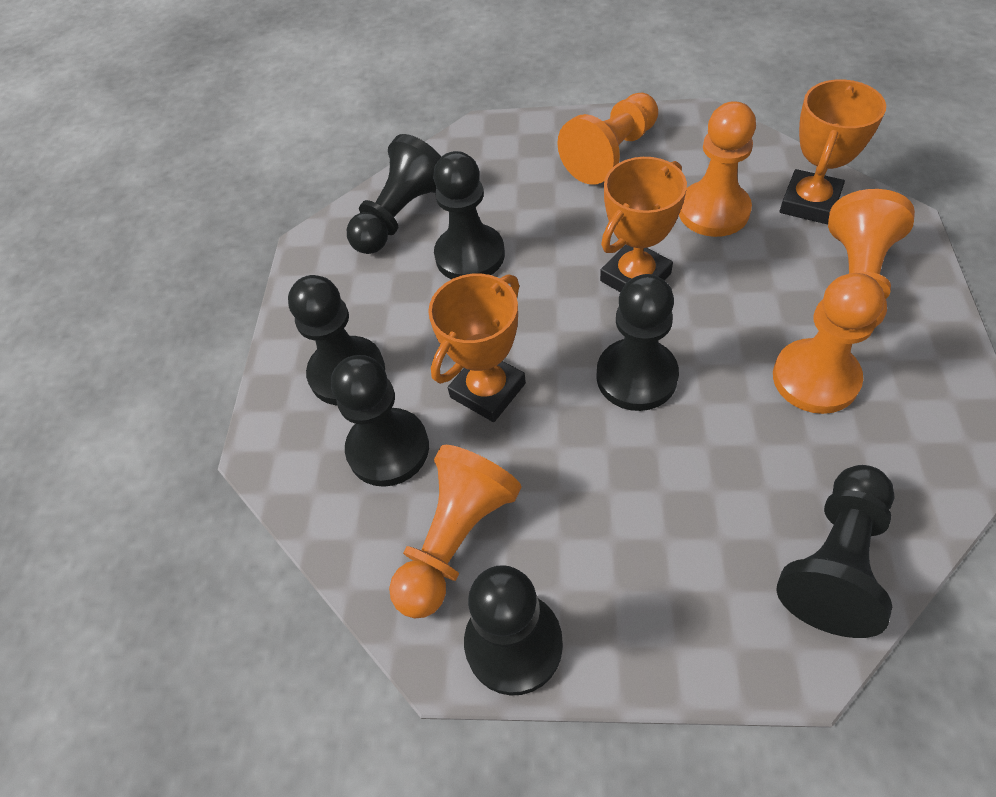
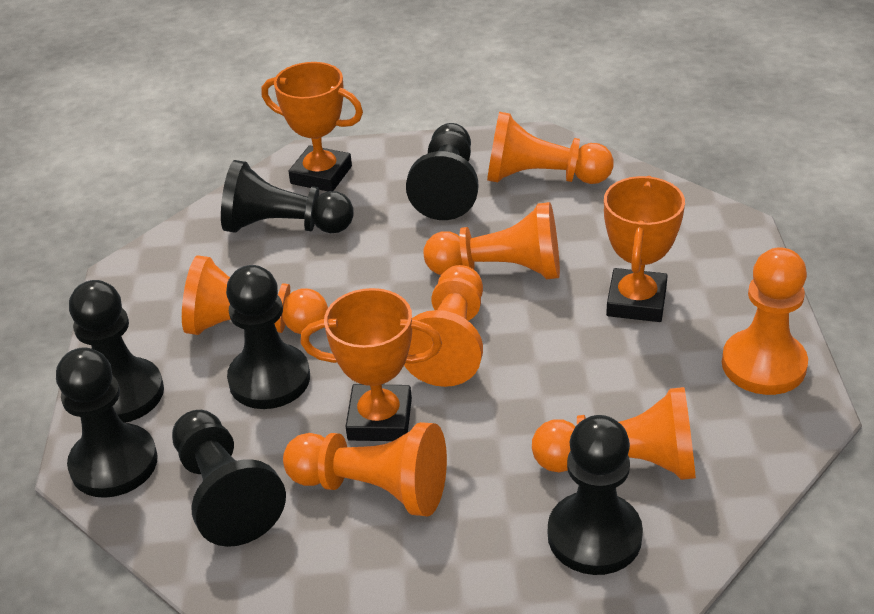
orange pawn: [389,445,521,619] [557,93,658,185] [679,101,756,237] [773,273,885,414] [828,189,915,327] = 5 -> [182,255,328,335] [283,422,447,517] [404,265,483,387] [423,202,560,279] [487,112,614,184] [532,387,696,480] [722,248,808,395] = 7

